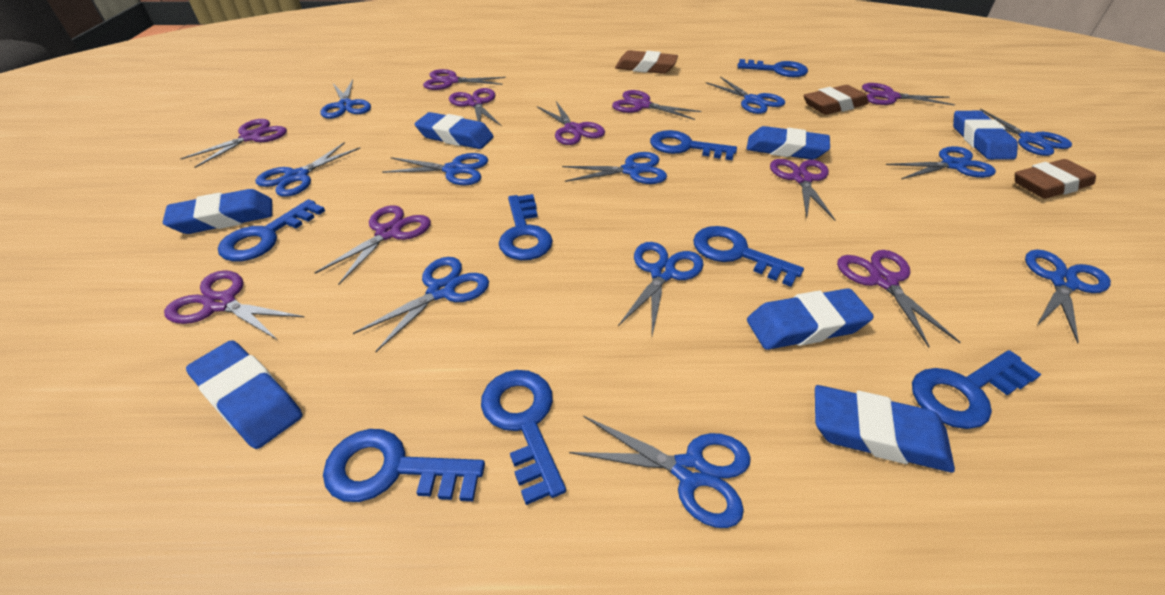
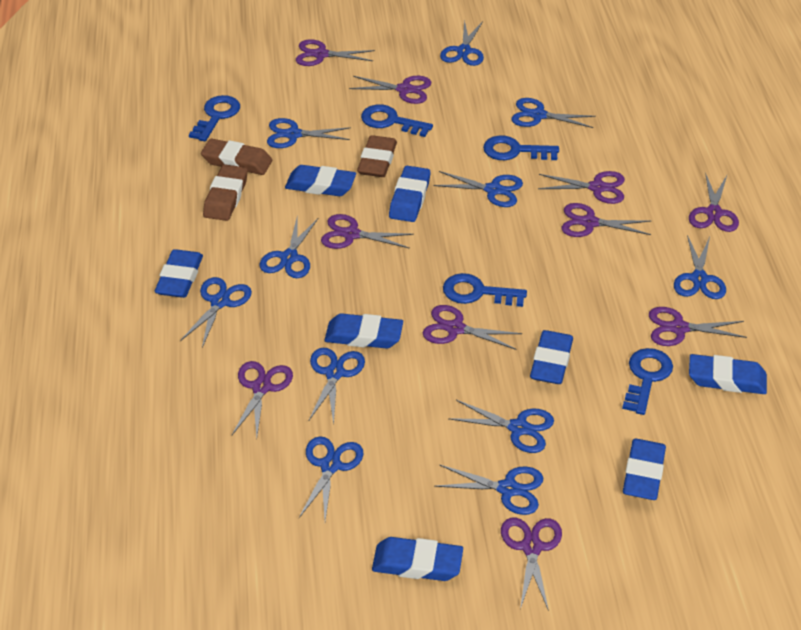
blue eraser: [163,189,272,234] [186,340,303,449] [415,112,494,149] [746,126,830,160] [747,288,874,350] [815,385,955,472] [953,111,1018,160] = 7 -> [155,249,203,298] [285,165,356,196] [325,313,403,349] [372,537,463,581] [389,166,430,222] [530,330,573,384] [623,439,666,500] [689,354,767,394] = 8
blue key: [218,199,325,262] [323,429,485,502] [481,370,566,505] [499,194,553,260] [650,130,737,160] [693,226,804,287] [738,59,808,77] [912,350,1041,429] = 8 -> [189,95,240,141] [361,104,433,137] [443,273,527,307] [483,135,559,160] [622,348,673,415] = 5

